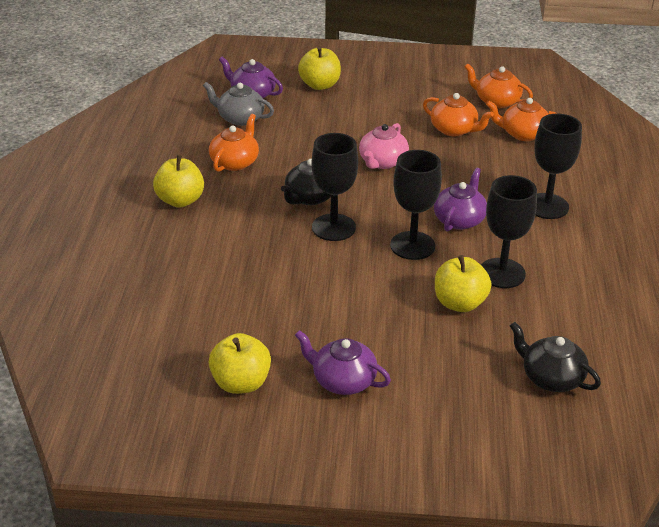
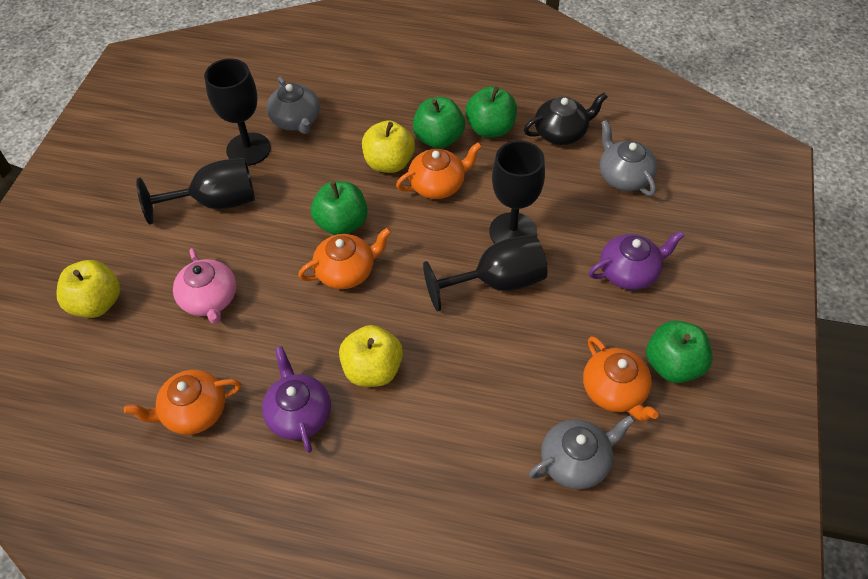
black teapot: [281,159,331,205] [510,322,601,392] = 2 -> [524,93,607,145] = 1
green apple: none = 0 -> [311,181,368,235] [413,97,465,149] [465,86,517,138] [646,321,712,383] = 4
grey teapot: [203,82,274,126] = 1 -> [267,77,320,134] [529,415,635,489] [600,120,657,196] = 3
purple teapot: [219,57,283,98] [295,330,391,395] [434,168,487,232] = 3 -> [262,346,331,453] [589,231,684,290] = 2
yellow apple: [153,155,204,208] [209,333,271,394] [298,46,341,90] [435,255,491,312] = 4 -> [57,260,120,318] [339,325,403,387] [362,120,415,173] = 3

